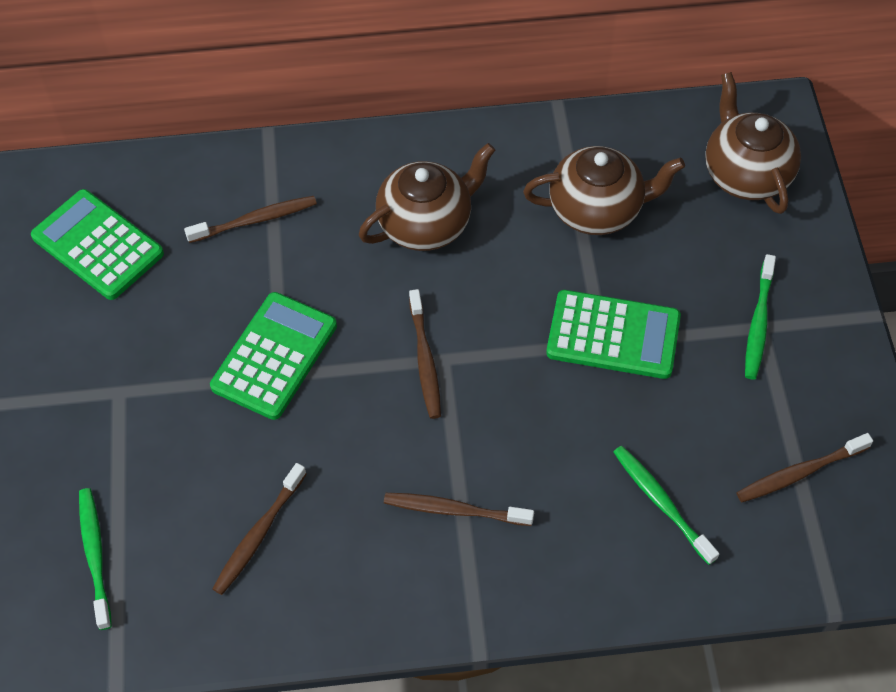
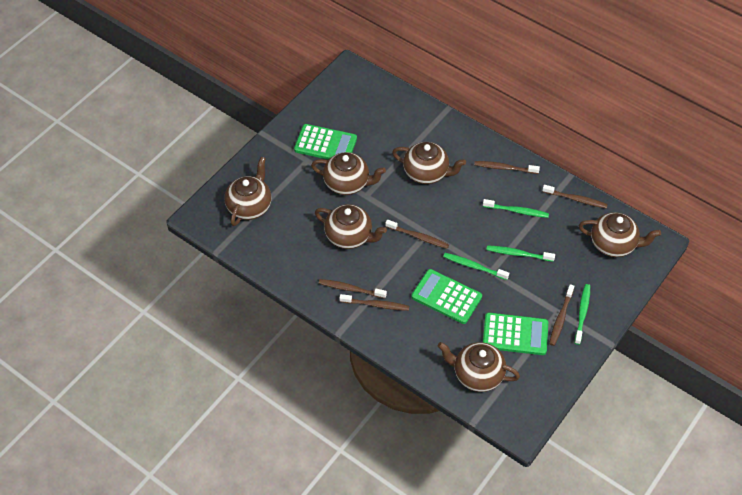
brown teapot: [359,143,495,251] [523,146,685,235] [705,72,801,214] = 3 -> [224,157,272,226] [311,152,386,195] [315,204,387,249] [392,142,466,184] [438,342,520,392] [579,212,661,257] = 6
brown toothbrush: [184,196,317,243] [212,463,307,595] [384,493,534,526] [409,289,441,419] [736,433,873,502] = 5 -> [319,279,387,298] [339,294,409,311] [385,219,449,249] [474,161,540,174] [542,185,608,209] [549,284,575,346] = 6
green toothbrush: [79,488,112,630] [613,446,719,565] [745,254,776,379] = 3 -> [443,253,509,280] [483,199,549,218] [486,245,555,262] [575,284,590,345] = 4

